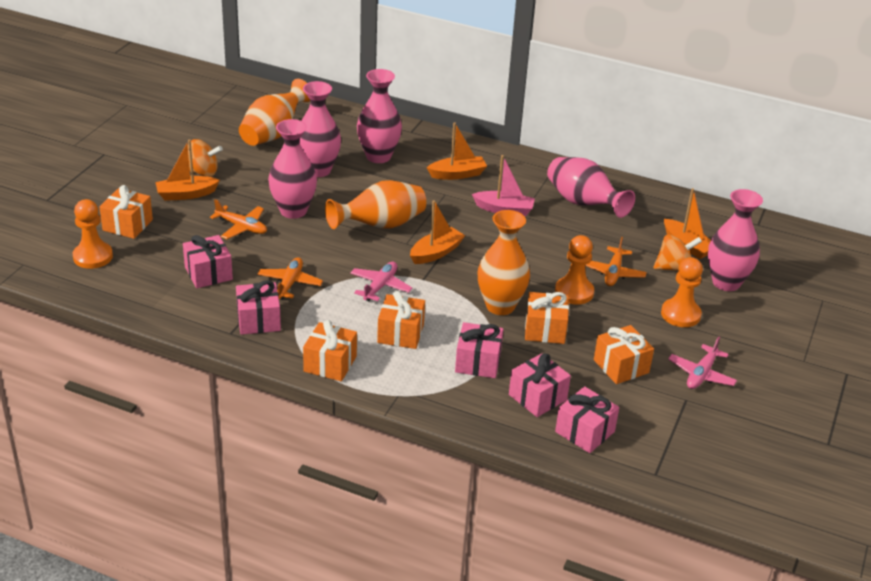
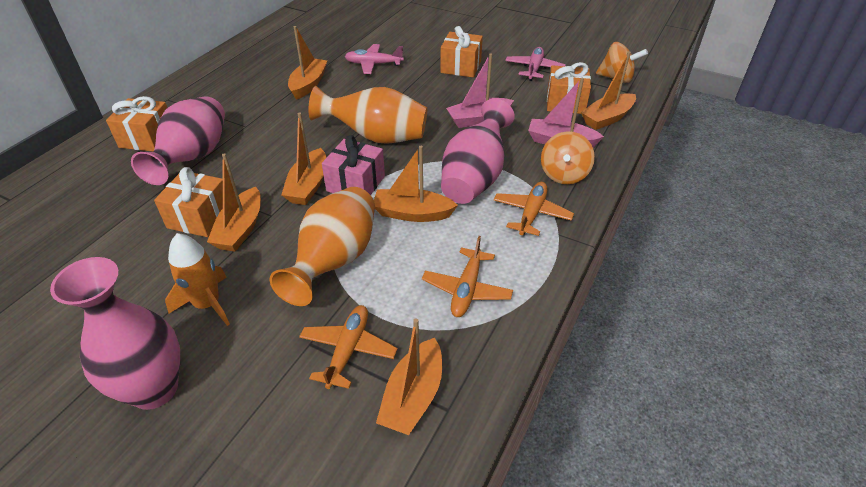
orange boat: [155,139,220,201] [410,200,465,264] [427,122,487,180] [664,188,711,259] = 4 -> [207,153,261,252] [281,113,326,205] [288,26,328,100] [374,146,458,222] [376,319,442,435] [581,51,636,130] = 6
orange gift: [99,185,153,239] [303,320,357,381] [377,291,425,349] [525,292,569,344] [594,325,654,384] = 5 -> [106,96,167,151] [154,167,223,237] [440,26,483,77] [547,62,591,114] = 4
orange pawn: [73,199,113,269] [555,235,594,305] [661,257,703,327] = 3 -> none = 0
orange rocket: none = 0 -> [165,233,230,326] = 1
orange vase: [239,79,310,146] [325,180,426,229] [477,210,530,315] = 3 -> [270,187,375,306] [308,86,427,144] = 2
pink boat: [472,155,535,216] = 1 -> [446,53,514,128] [528,78,604,148] = 2
pink gift: [183,235,233,288] [236,280,281,335] [455,322,503,378] [509,353,571,417] [555,386,619,453] = 5 -> [322,135,385,195] = 1
pink vase: [268,119,317,219] [299,81,341,177] [357,69,402,163] [547,157,635,218] [708,189,763,291] = 5 -> [50,257,180,410] [131,96,225,185] [441,99,515,204] = 3

